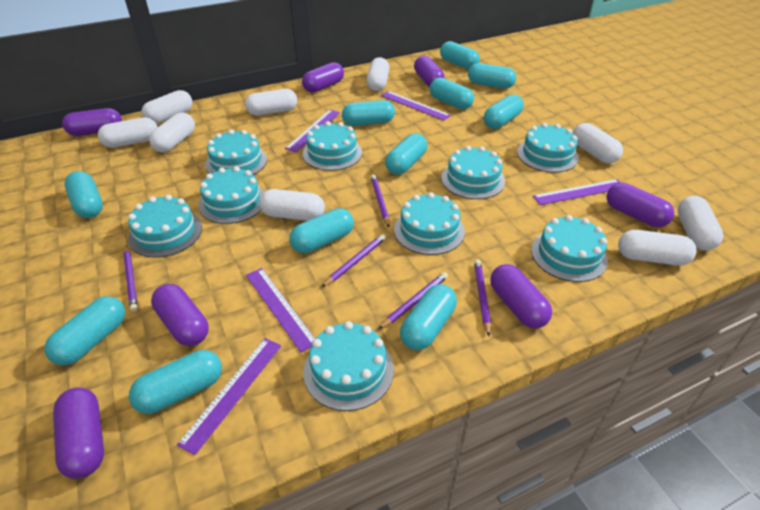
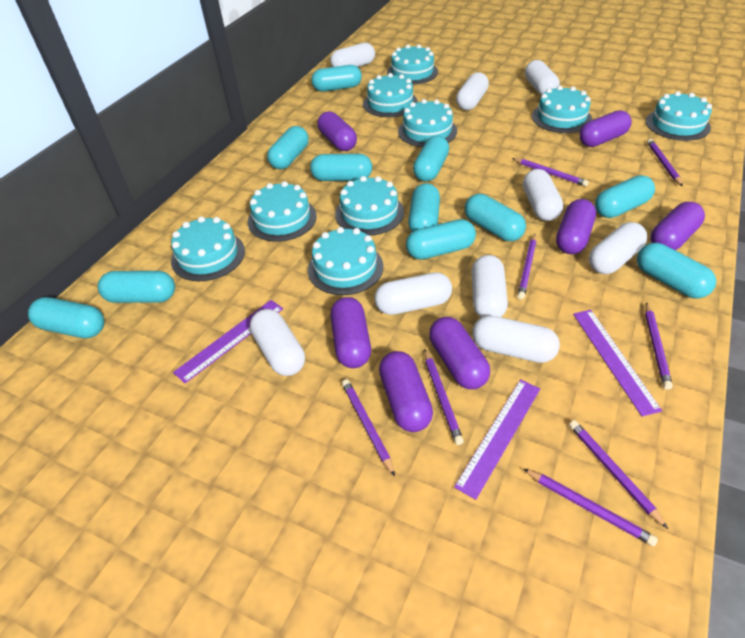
purple pencil: [123,246,138,312] [322,234,386,287] [371,175,390,227] [379,272,448,329] [474,259,491,336] = 5 -> [342,379,395,476] [424,349,464,445] [512,158,589,186] [517,234,536,299] [523,469,658,546] [569,420,668,529] [645,302,673,390] [647,139,683,186] = 8
purple ruler: [177,338,281,455] [246,268,315,352] [285,110,340,152] [381,91,451,121] [533,179,621,205] = 5 -> [173,300,283,383] [454,379,540,500] [573,310,662,416] = 3

